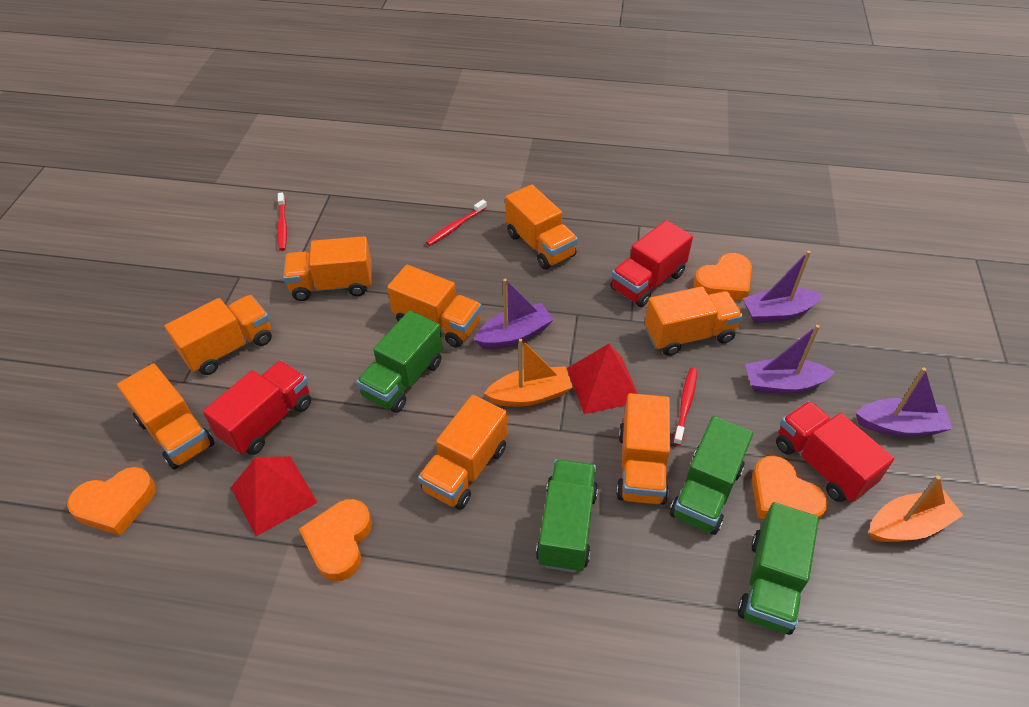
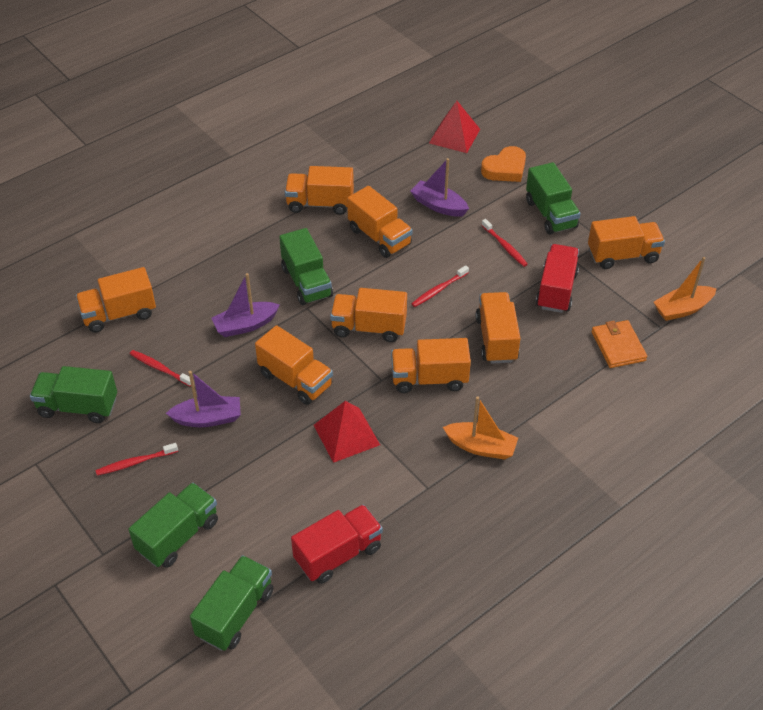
green truck: [356,310,443,413] [536,459,598,573] [670,416,753,535] [738,502,819,635] = 4 -> [30,366,117,423] [128,482,218,568] [190,555,274,651] [279,228,333,305] [526,162,581,235] = 5
orange heart: [67,467,156,536] [299,499,372,581] [693,253,752,301] [752,456,828,520] = 4 -> [481,146,526,182] = 1
orange wallet: none = 0 -> [591,320,647,368] = 1
purple boat: [474,279,554,349] [743,251,823,323] [745,325,834,394] [856,367,952,437] = 4 -> [166,371,241,427] [211,273,280,337] [410,158,469,217] = 3
red toothbrush: [277,192,287,251] [426,200,487,246] [673,368,697,445] = 3 -> [95,443,178,476] [130,350,191,387] [411,265,469,307] [482,219,528,267] = 4
red truck: [203,360,311,455] [610,220,693,307] [776,401,894,502] = 3 -> [291,504,383,584] [536,244,579,313] = 2

